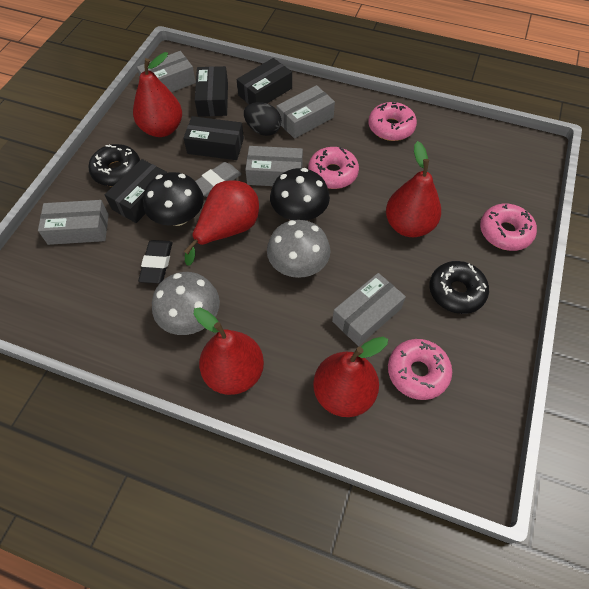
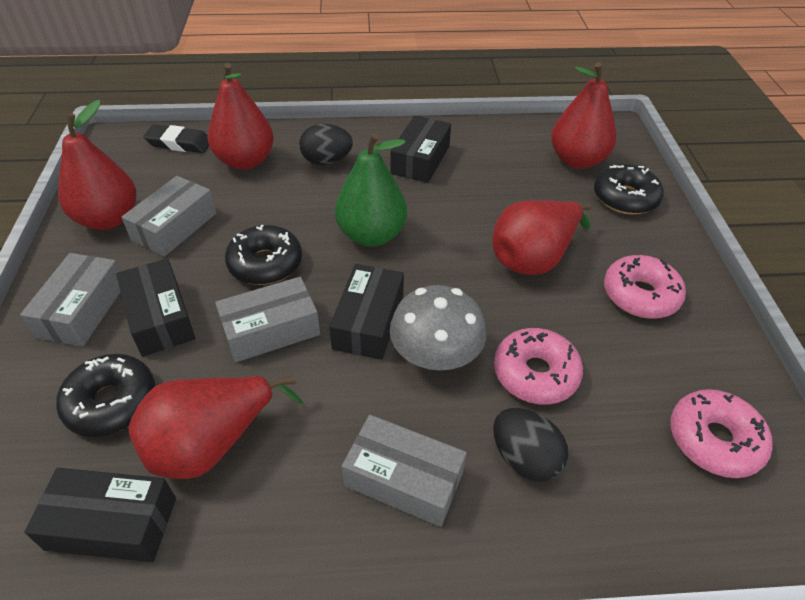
black donut: [88,144,140,186] [429,261,489,314] = 2 -> [56,354,155,437] [225,225,302,285] [594,164,664,215] = 3
black egg: [244,102,281,136] = 1 -> [299,124,353,165] [493,408,568,482] = 2
black mushroom: [143,172,204,226] [270,168,330,221] = 2 -> none = 0
green pear: none = 0 -> [335,133,407,246] = 1
grey box: [38,200,109,245] [137,51,196,92] [245,146,303,186] [277,85,335,139] [332,273,406,346] = 5 -> [20,253,121,347] [121,176,216,257] [215,277,320,363] [342,415,467,527] = 4
grey eraser: [195,162,242,197] = 1 -> none = 0
grey mushroom: [152,272,220,335] [267,220,330,278] = 2 -> [390,285,487,370] = 1
pink donut: [308,147,359,189] [368,102,417,141] [388,339,452,400] [480,204,537,251] = 4 -> [494,328,583,404] [604,255,686,319] [670,389,773,478] = 3

